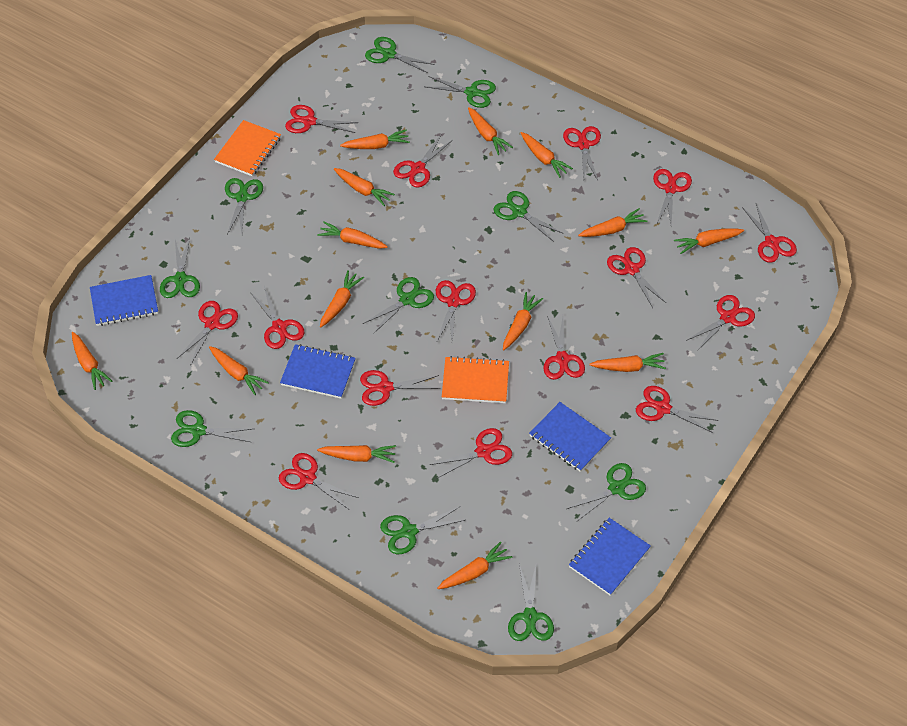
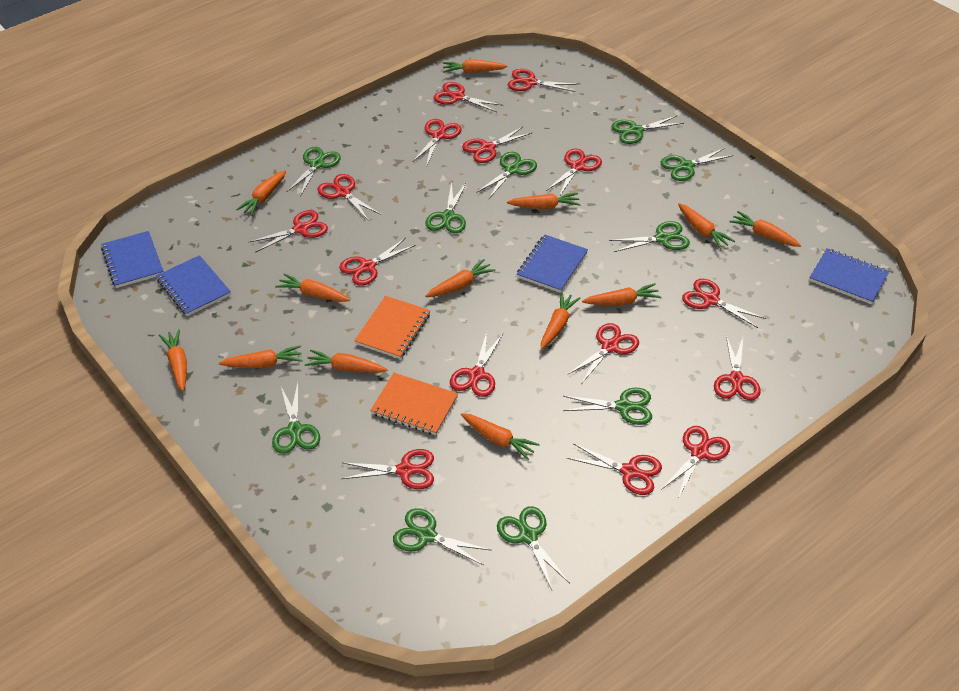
orange carrot: [72,332,112,390] [209,346,269,395] [317,222,388,249] [317,445,396,463] [320,270,364,327] [334,168,395,206] [340,129,410,149] [437,541,512,589] [468,107,513,155] [503,292,543,350] [521,132,573,178] [578,208,647,237] [589,353,666,372] [674,228,744,254] = 14 -> [159,329,187,391] [219,345,302,368] [236,170,286,216] [275,273,350,302] [305,350,388,373] [425,259,496,297] [443,60,508,73] [461,413,540,460] [507,193,581,209] [541,292,581,349] [582,283,661,305] [678,203,735,249] [729,211,801,247] = 13

